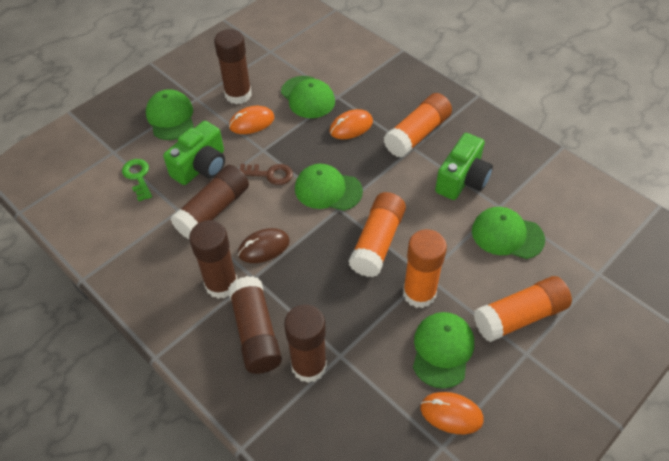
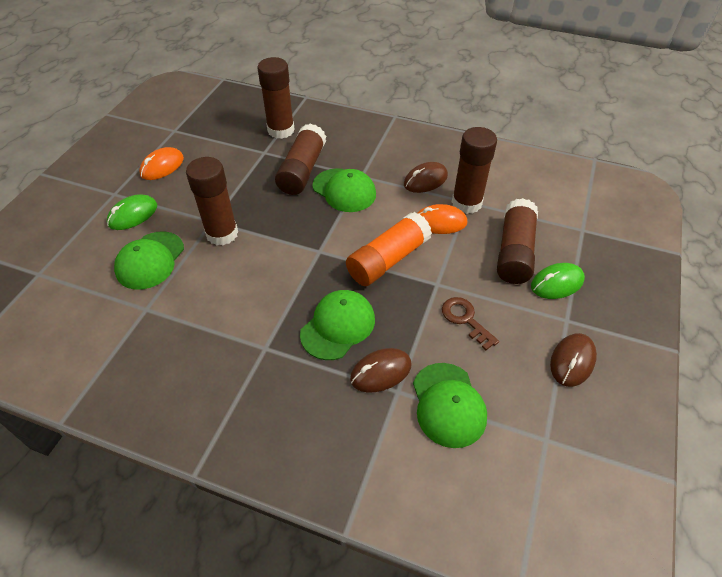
brown mouse: [238,228,290,263] = 1 -> [350,348,412,392] [404,162,448,193] [550,333,597,387] = 3
green camera: [163,121,225,185] [435,133,493,200] = 2 -> none = 0
green cap: [146,89,194,140] [281,76,335,118] [295,164,363,211] [413,312,474,389] [472,207,545,259] = 5 -> [114,231,184,290] [300,290,375,360] [312,168,376,212] [413,363,487,448] = 4
green key: [122,159,152,201] = 1 -> none = 0
green mouse: none = 0 -> [107,194,157,230] [531,263,585,299] = 2
orange glue stick: [348,192,406,277] [384,93,452,158] [403,229,447,308] [474,276,572,342] = 4 -> [346,212,432,286] = 1
orange mouse: [229,106,275,134] [330,109,373,139] [420,392,484,434] = 3 -> [139,147,184,180] [417,204,467,234] = 2

